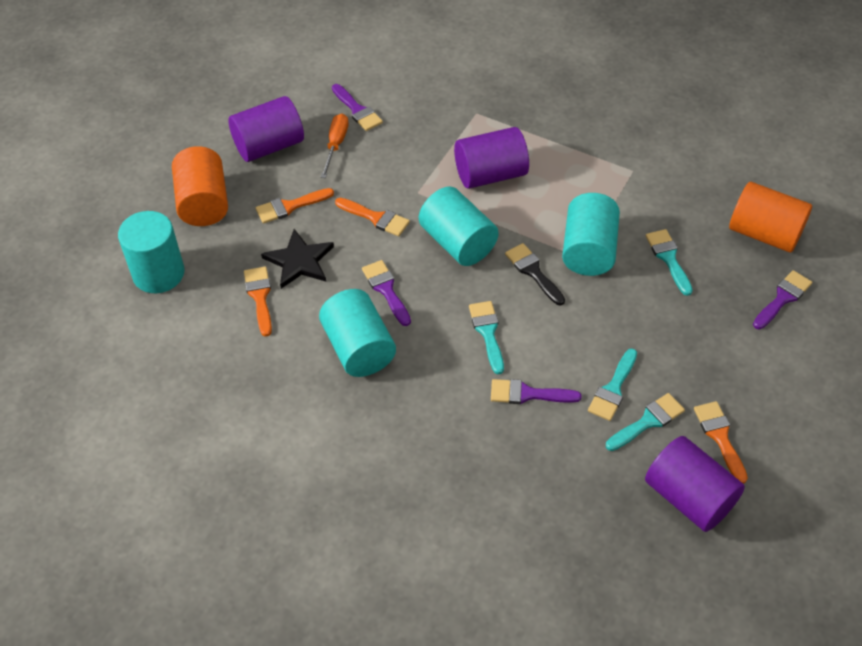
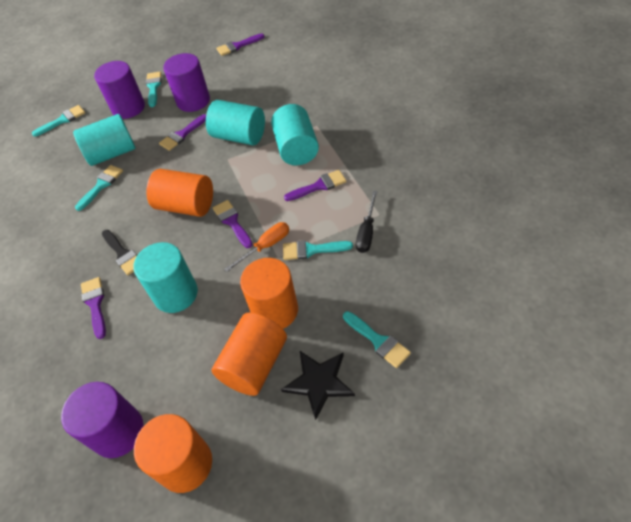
black screwdriver: none = 0 -> [356,191,377,253] = 1
orange brush: [244,266,272,337] [256,188,334,224] [335,198,410,236] [694,401,748,484] = 4 -> none = 0
orange cylinder: [172,146,228,226] [729,182,812,253] = 2 -> [134,414,212,493] [146,169,213,217] [211,312,287,396] [240,258,298,329] = 4
purple brush: [332,84,383,131] [362,260,411,326] [491,379,581,404] [753,270,812,329] = 4 -> [81,277,106,339] [159,114,206,151] [213,200,253,248] [216,33,265,56] [284,170,347,201] = 5
turquoise brush: [469,301,504,374] [588,348,637,421] [606,393,685,451] [646,229,693,296] = 4 -> [32,105,85,137] [75,165,123,211] [146,72,162,107] [283,240,353,260] [343,311,411,368] = 5

